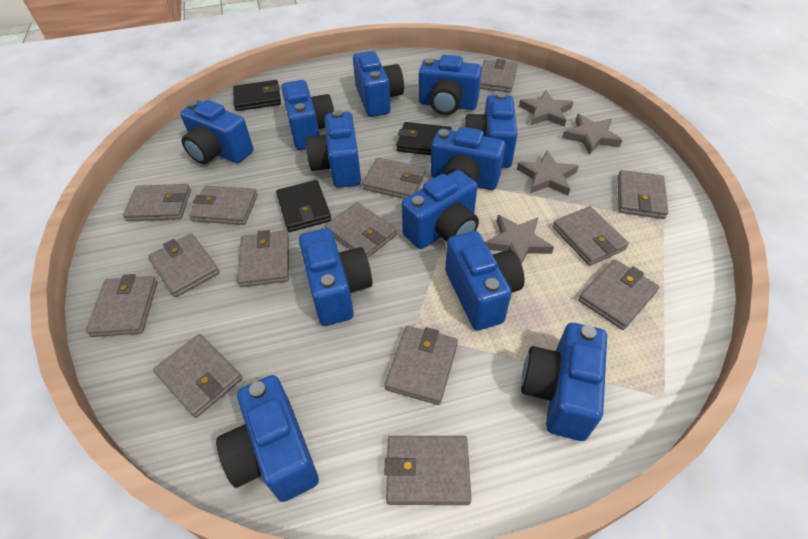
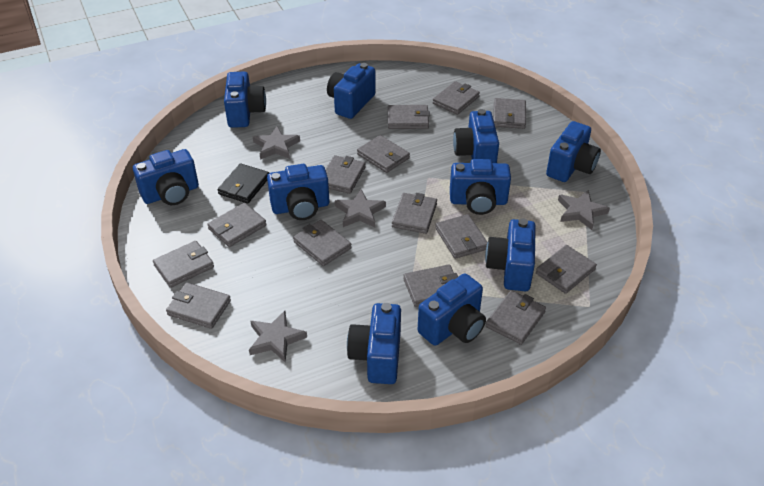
black wallet: [233,80,281,111] [276,180,332,232] [396,122,452,155] = 3 -> [217,163,269,203] = 1
blue camera: [180,100,253,164] [216,375,319,502] [281,80,335,150] [299,228,372,326] [306,110,361,188] [353,51,404,117] [402,170,479,249] [419,55,482,115] [431,127,505,190] [445,231,525,330] [464,92,518,168] [521,323,607,441] = 12 -> [133,149,199,205] [224,72,266,128] [267,164,329,220] [327,63,376,119] [347,303,401,384] [418,273,486,346] [450,159,511,215] [453,109,499,163] [485,218,536,291] [546,121,601,182] = 10

